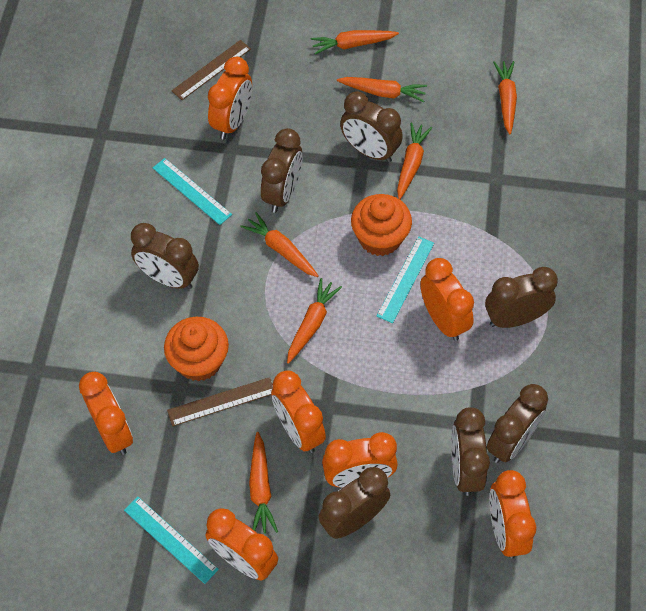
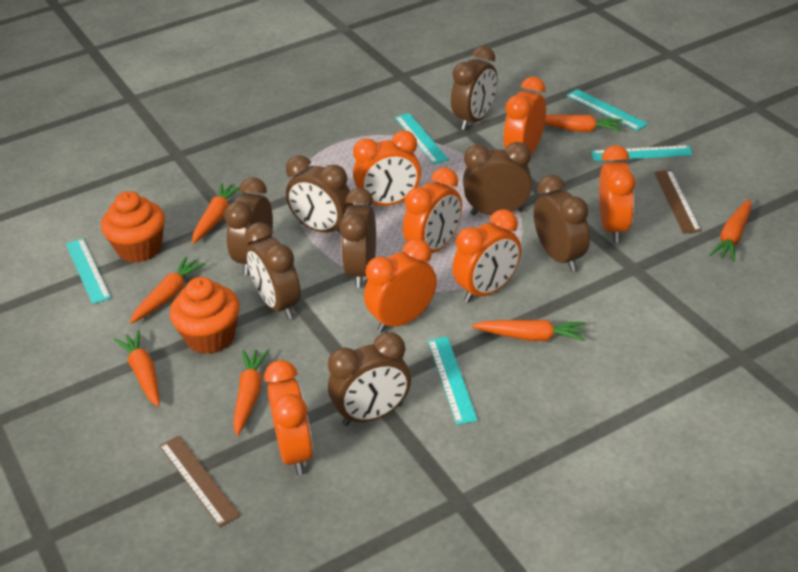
brown clock: [131,223,199,289] [261,128,302,213] [318,467,390,539] [340,91,403,163] [451,407,490,496] [485,267,558,328] [487,384,548,463] = 7 -> [224,177,273,275] [245,222,301,320] [286,155,353,233] [328,332,411,426] [339,188,376,288] [451,46,498,130] [463,142,532,215] [534,175,590,272] = 8
turquoise ruler: [124,496,219,584] [153,158,232,225] [377,236,434,323] = 3 -> [66,238,111,304] [395,113,449,165] [428,337,478,425] [566,89,648,131] [591,145,693,161] = 5

